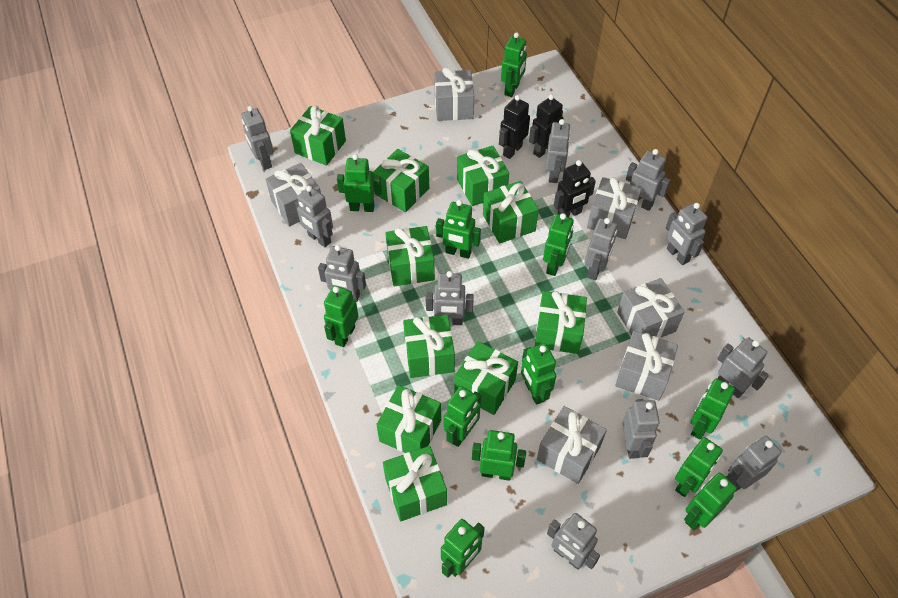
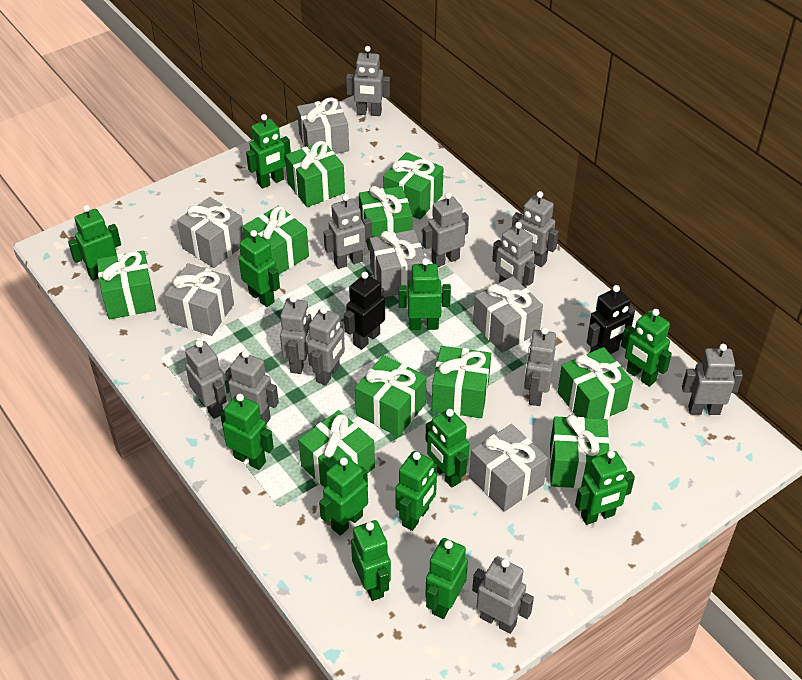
black robot: [499,95,530,159] [529,94,564,158] [554,160,596,217] = 3 -> [344,272,385,350] [587,285,635,354] = 2

